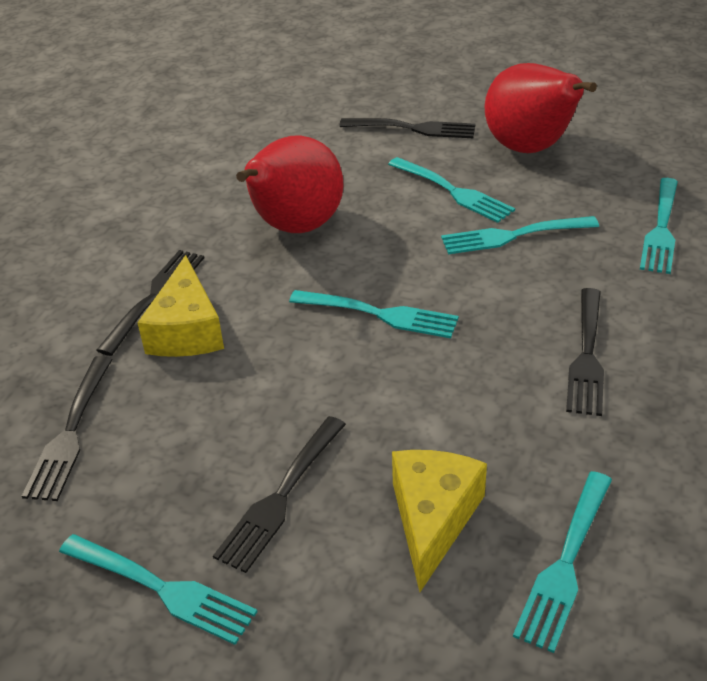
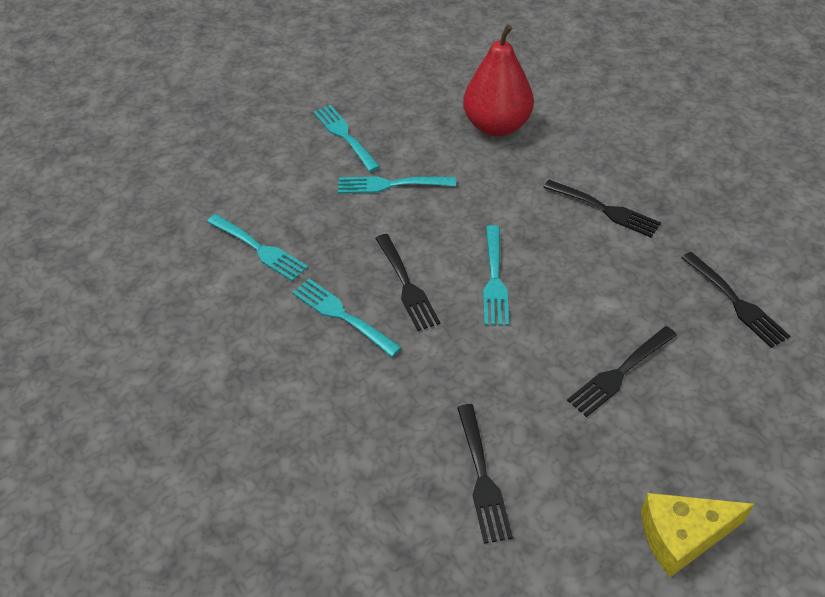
red pear: [236,135,344,233] [485,63,597,153] = 2 -> [463,24,534,136] = 1
turquoise fork: [59,534,258,645] [289,290,459,338] [388,157,515,223] [441,216,599,254] [513,471,612,653] [640,178,678,274] = 6 -> [207,214,308,281] [292,279,402,357] [313,105,380,172] [338,176,456,194] [483,225,509,325] = 5
yellow cheese: [137,255,224,357] [392,450,487,592] = 2 -> [641,493,754,577] = 1

